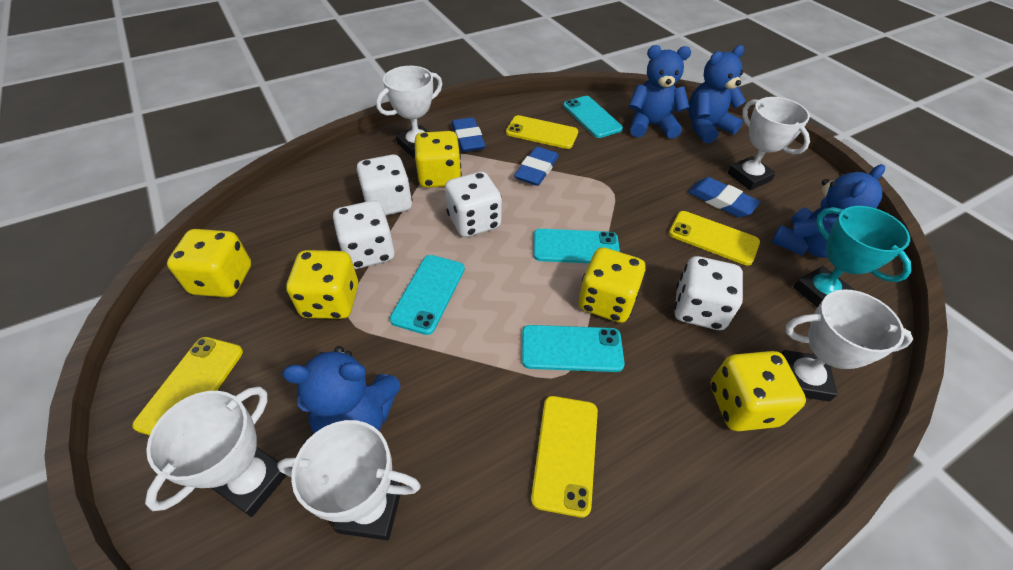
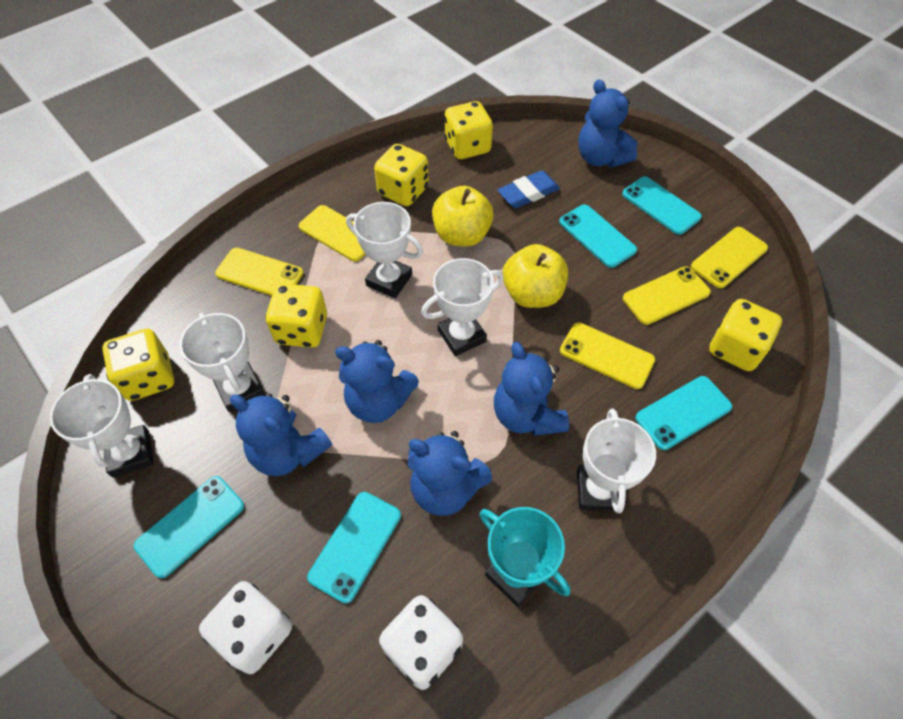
blue eraser: [452,117,486,152] [514,147,559,186] [688,177,761,218] = 3 -> [498,170,560,208] = 1
blue teddy bear: [282,346,400,434] [629,45,691,139] [688,45,746,143] [771,164,885,258] = 4 -> [230,393,332,476] [335,340,419,423] [408,431,492,516] [494,342,569,436] [578,79,638,168] = 5
turquoise phone: [390,255,465,335] [522,325,625,372] [534,229,620,263] [563,96,623,138] = 4 -> [134,476,244,578] [307,492,401,603] [559,205,637,268] [622,176,702,235] [635,376,732,450] = 5
white dice: [332,200,395,269] [357,154,413,215] [445,172,502,237] [674,256,743,330] = 4 -> [199,581,292,674] [379,595,463,690] = 2
yellow apple: none = 0 -> [432,186,494,247] [503,244,568,308] = 2
yellow phone: [132,337,243,436] [506,115,578,149] [531,396,598,518] [669,211,760,266] = 4 -> [215,248,303,296] [298,205,366,262] [560,322,655,389] [623,266,711,325] [691,227,768,288] = 5

